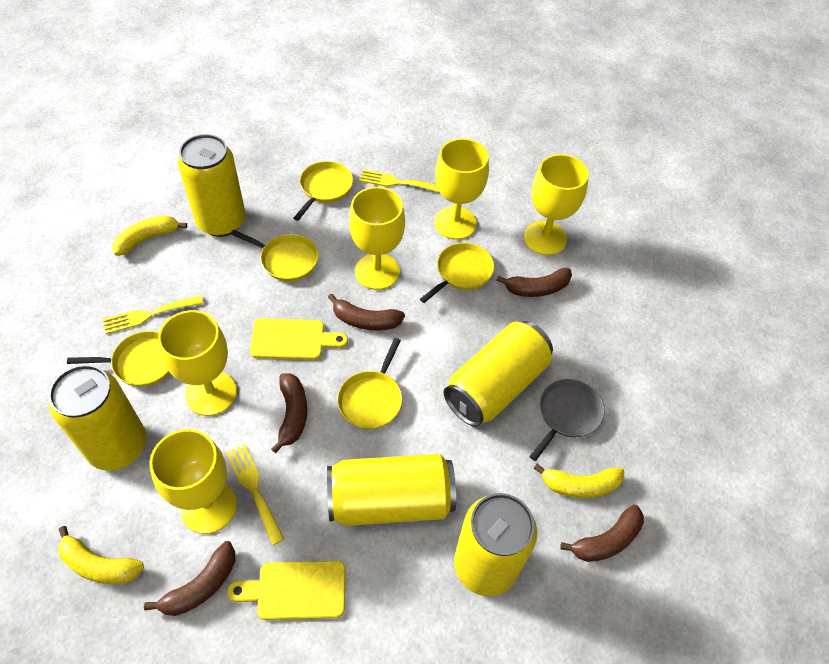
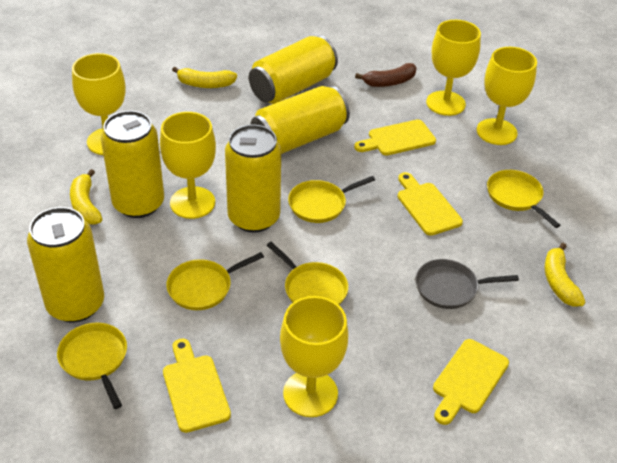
brown banana: [144,541,235,616] [271,373,307,453] [328,293,405,330] [496,268,572,297] [560,505,644,562] = 5 -> [355,63,417,87] = 1
yellow cutting board: [227,561,345,620] [250,318,348,360] = 2 -> [163,339,231,433] [354,120,436,156] [397,172,463,236] [433,339,509,425] = 4
yellow fork: [103,295,204,334] [226,444,284,545] [359,170,440,193] = 3 -> none = 0

